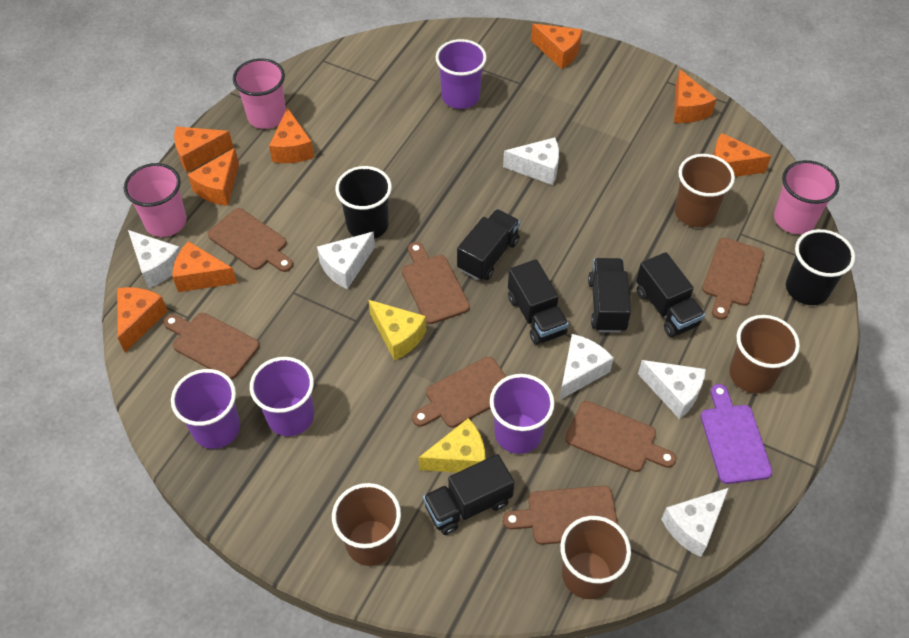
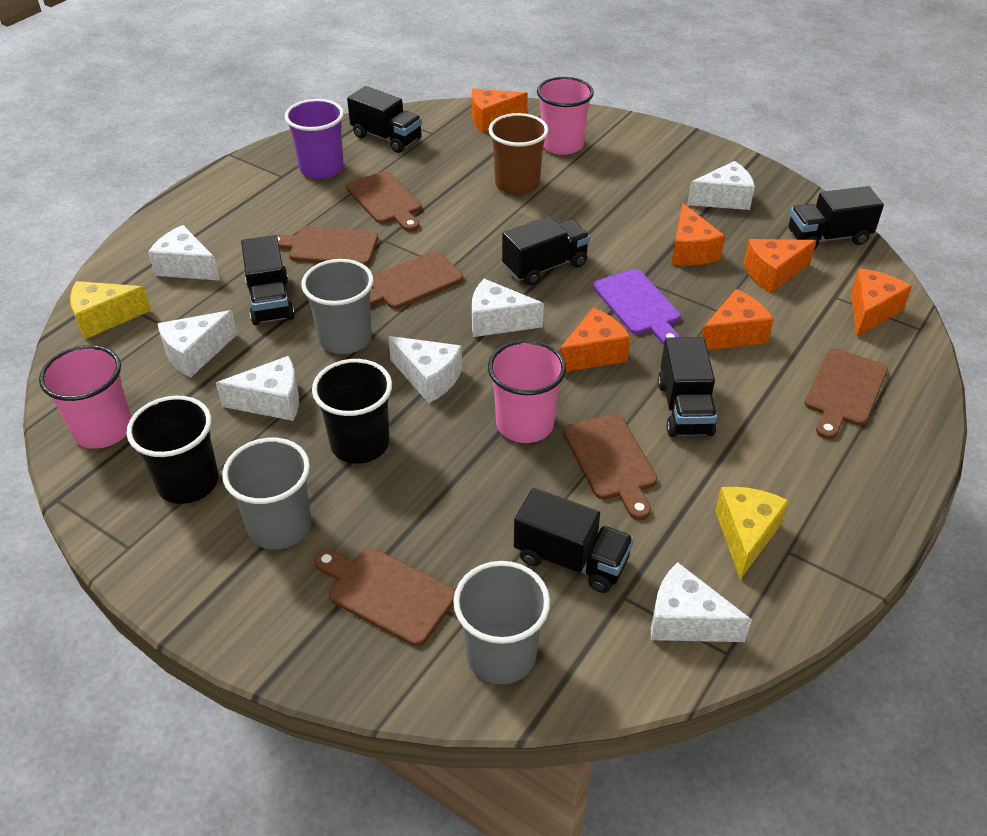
black truck: [423,454,515,535] [457,209,520,280] [508,259,569,345] [588,258,631,333] [636,252,705,337] = 5 -> [241,235,295,325] [347,86,422,153] [502,216,590,285] [514,488,634,593] [658,337,717,437] [789,186,884,250] = 6
brown cup: [332,483,401,566] [560,516,631,599] [675,154,735,227] [729,315,800,393] = 4 -> [489,113,548,195] = 1
brown cutting board: [163,313,260,379] [208,208,293,272] [402,242,470,324] [412,357,507,428] [503,486,618,545] [565,401,676,472] [702,238,765,320] = 7 -> [276,226,378,266] [314,548,455,646] [346,171,422,232] [370,251,463,309] [563,413,657,520] [805,349,888,439] = 6
grey cup: none = 0 -> [222,438,312,550] [301,259,373,354] [453,561,550,684] = 3
orange cheese: [117,287,168,352] [172,241,237,292] [174,126,233,173] [188,148,239,206] [269,108,314,163] [531,24,582,69] [674,69,716,123] [713,133,771,177] = 8 -> [472,88,528,133] [559,308,631,372] [671,203,725,266] [701,289,774,350] [744,239,816,293] [851,268,912,337] = 6
purple cup: [171,369,240,449] [250,357,314,436] [435,39,487,109] [490,374,555,454] = 4 -> [285,99,344,179] = 1
white cheese: [128,230,181,288] [317,232,375,289] [503,137,559,185] [559,334,614,400] [638,360,706,419] [661,488,729,557] = 6 -> [148,225,220,281] [157,310,238,378] [216,356,299,421] [388,336,462,403] [472,279,544,337] [651,562,752,642] [687,161,755,210] = 7

